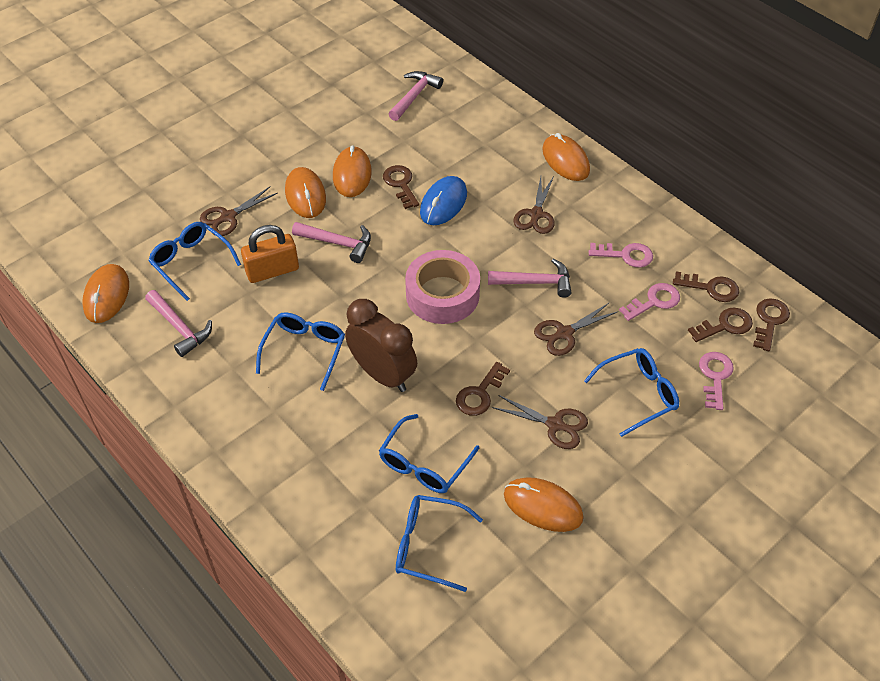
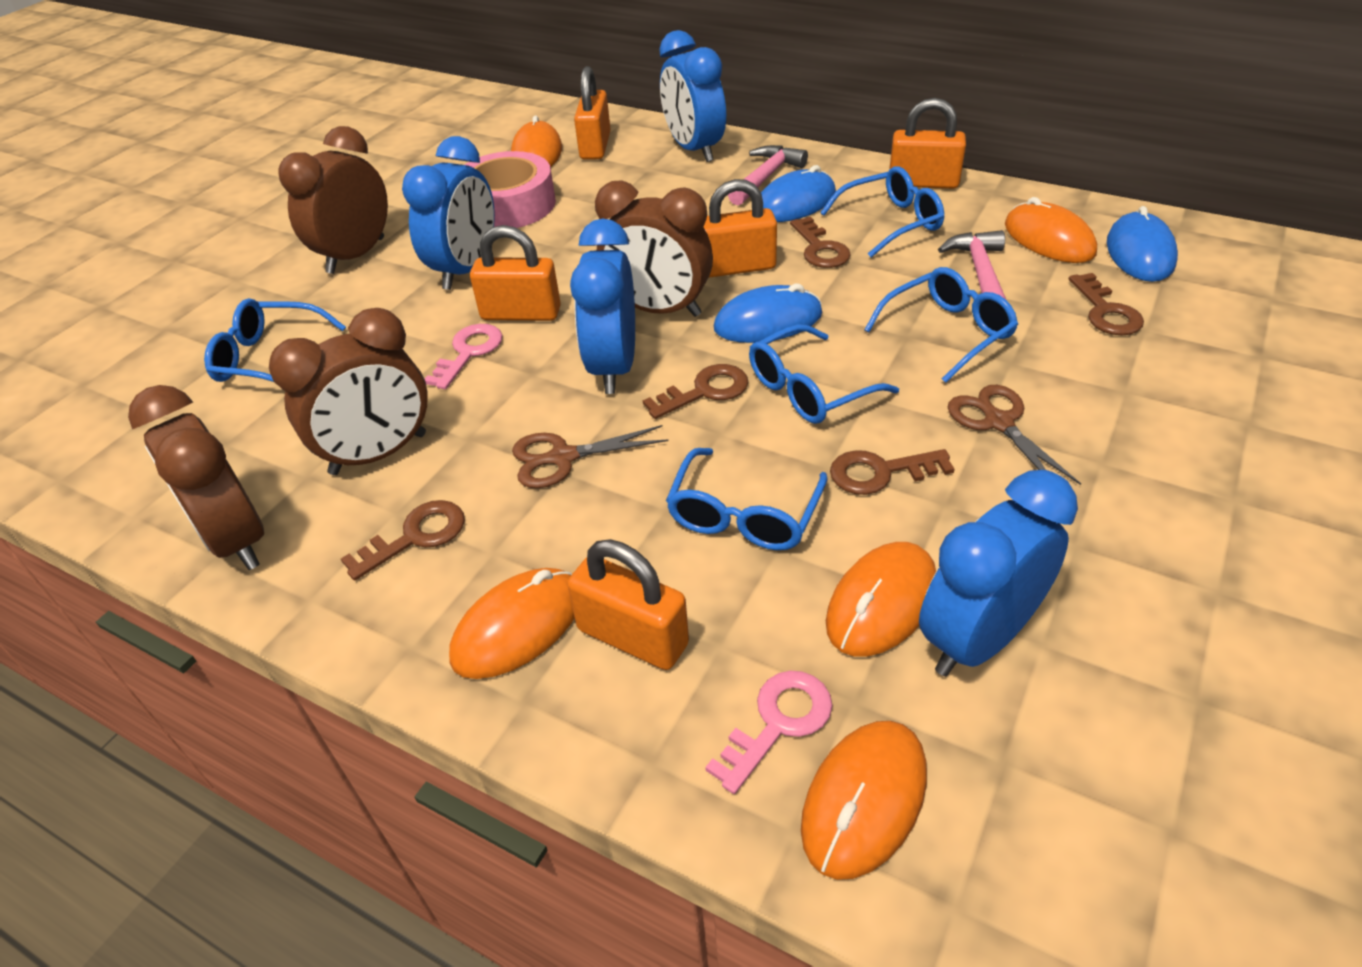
blue clock: none = 0 -> [402,136,495,290] [570,218,635,394] [659,30,726,162] [919,470,1078,676] = 4
blue mouse: [420,176,467,225] = 1 -> [714,284,822,343] [761,165,836,222] [1107,206,1178,282] = 3
brown clock: [345,299,417,392] = 1 -> [128,385,264,570] [269,308,428,475] [278,126,388,274] [595,180,713,317] = 4
brown scissors: [200,186,278,236] [492,395,588,449] [513,176,554,234] [534,303,618,356] = 4 -> [512,425,668,488] [948,385,1081,485] = 2
orange padlock: [241,225,299,283] = 1 -> [470,225,561,321] [567,539,689,670] [574,66,611,160] [704,179,777,278] [890,98,966,189] = 5
pink hammer: [145,290,212,357] [292,222,371,263] [389,71,443,121] [488,259,571,298] = 4 -> [728,145,808,206] [938,230,1006,299] = 2
pink key: [589,243,653,268] [619,283,680,321] [699,352,734,410] = 3 -> [425,324,503,389] [705,670,832,794] = 2

